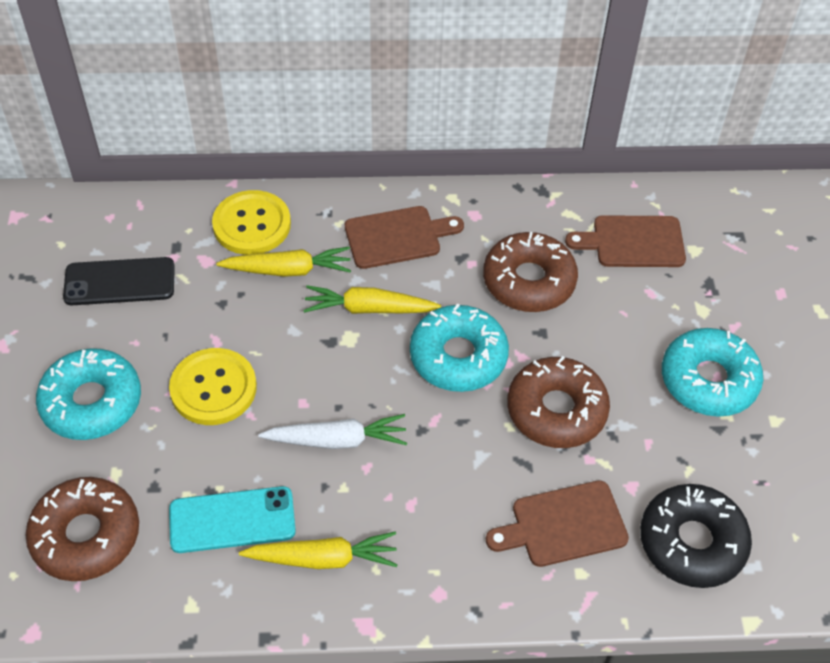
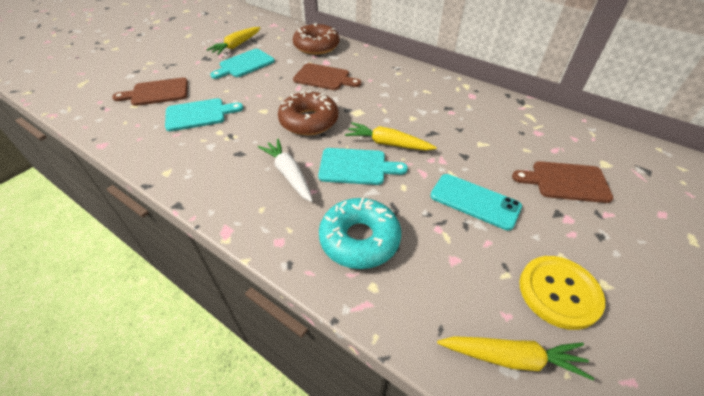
black donut: [640,484,752,588] = 1 -> none = 0
black phone: [63,257,175,305] = 1 -> none = 0
brown donut: [25,477,139,581] [483,232,578,312] [507,356,610,448] = 3 -> [278,91,338,135] [293,23,339,55] = 2
turquoise cutting board: none = 0 -> [165,98,243,131] [210,49,275,79] [318,148,408,185] = 3
turquoise donut: [36,348,141,440] [410,304,509,392] [662,328,763,417] = 3 -> [319,197,401,269] = 1
yellow button: [169,348,257,425] [212,190,291,255] = 2 -> [519,256,605,330] = 1

